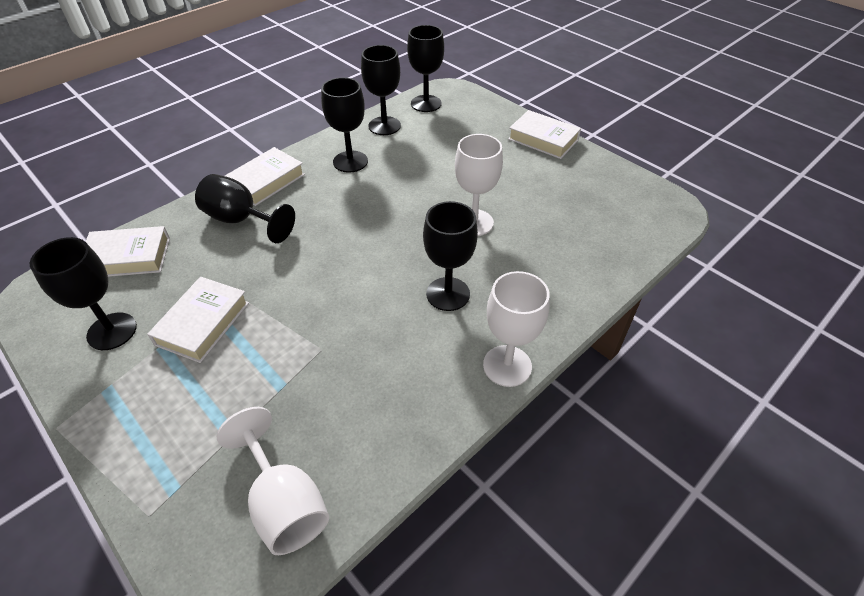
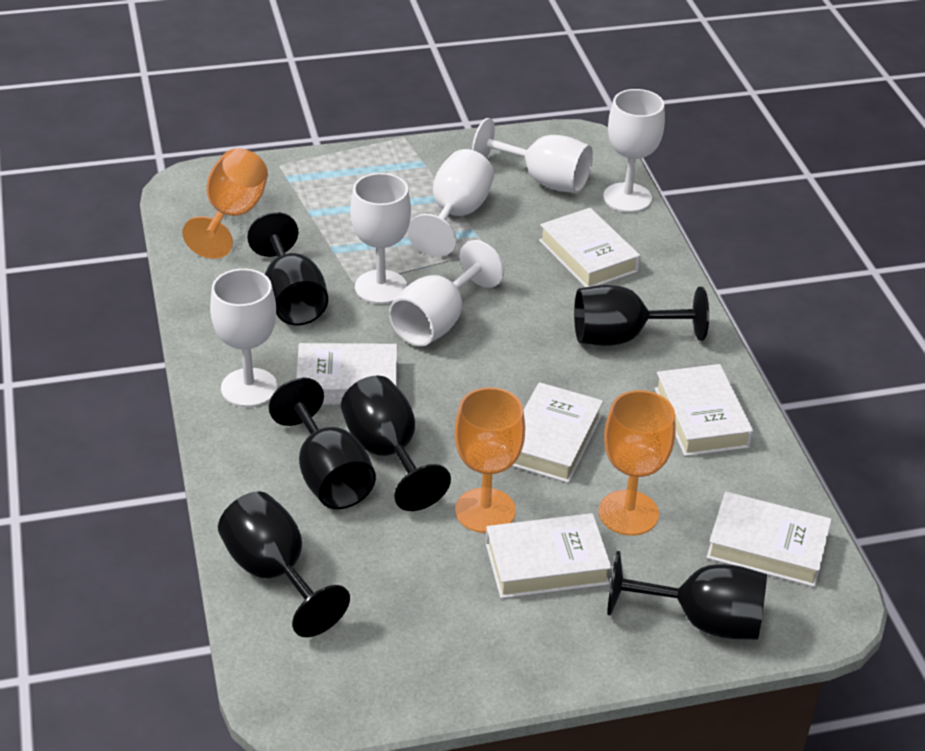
orange goblet: none = 0 -> [182,148,268,259] [455,387,525,533] [598,390,676,536] = 3
white book: [85,226,170,277] [147,277,249,363] [225,147,305,206] [508,110,581,159] = 4 -> [296,343,397,405] [485,513,612,599] [512,382,603,483] [539,208,640,287] [655,364,754,456] [707,491,832,587] = 6
white goblet: [217,407,329,555] [455,134,503,236] [483,271,550,387] = 3 -> [210,269,277,407] [350,173,411,304] [389,240,504,346] [408,149,494,257] [472,118,593,193] [603,89,665,213] = 6

